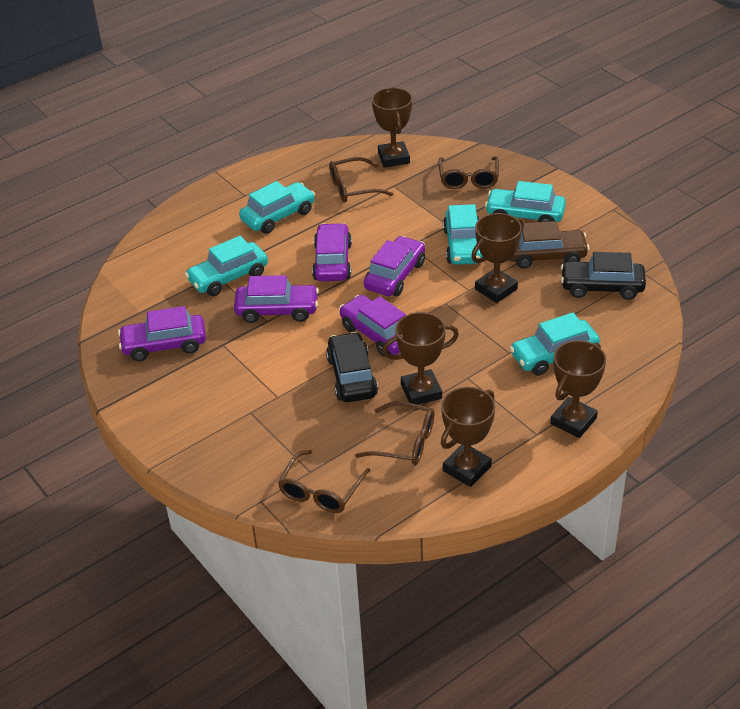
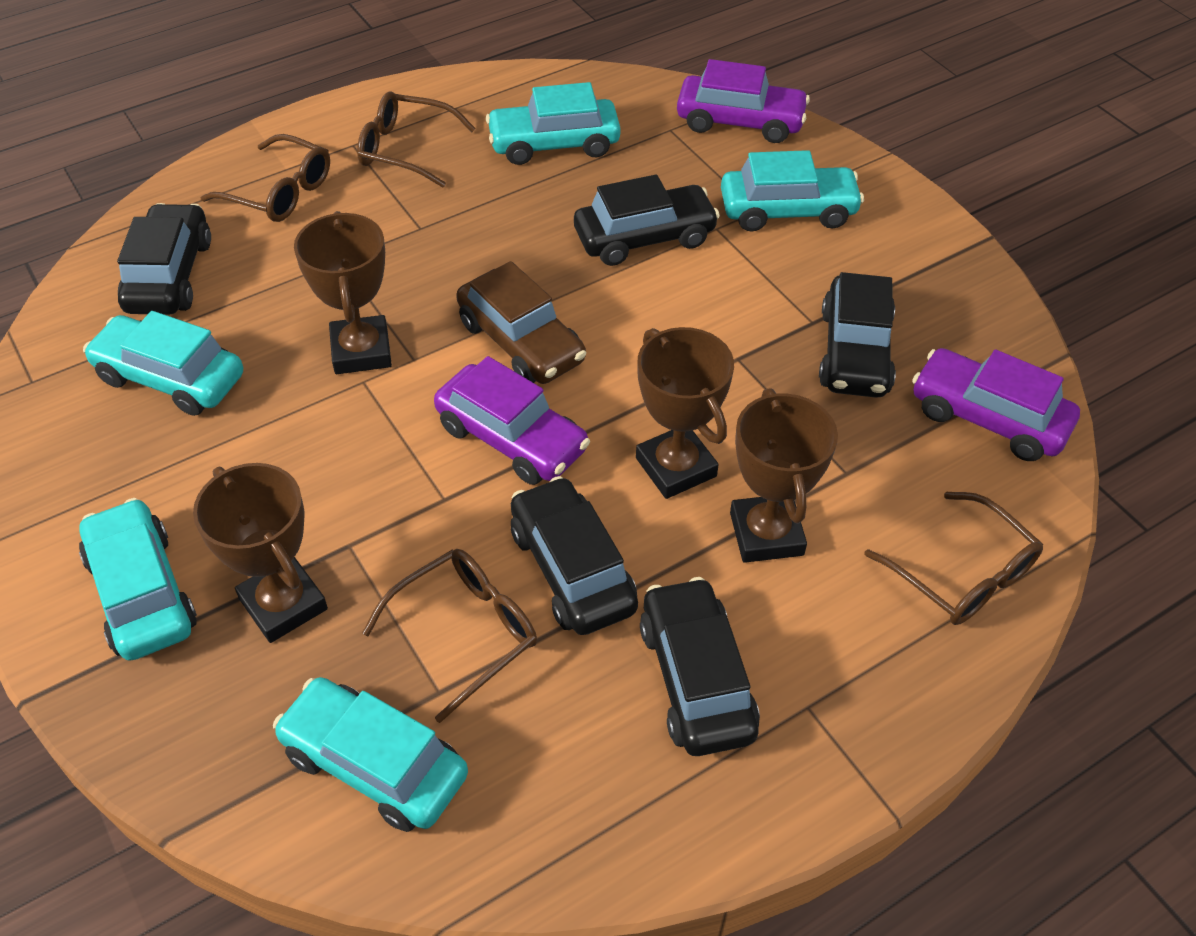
black car: [326,332,378,402] [561,252,646,300] = 2 -> [117,203,211,315] [511,476,638,635] [574,175,720,266] [640,577,760,756] [819,272,896,398] = 5
brown trophy: [372,88,412,168] [382,312,459,405] [441,387,495,487] [471,213,524,303] [550,340,606,438] = 5 -> [193,463,328,643] [294,211,392,374] [636,327,734,499] [730,388,838,563] = 4
purple car: [118,306,206,361] [234,275,319,323] [312,223,352,281] [339,295,406,357] [364,236,425,296] = 5 -> [434,356,590,485] [677,59,810,143] [912,348,1080,461] = 3

